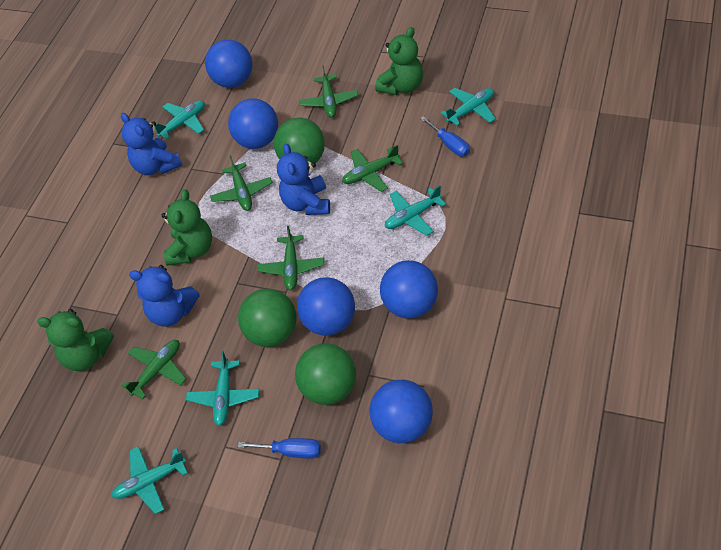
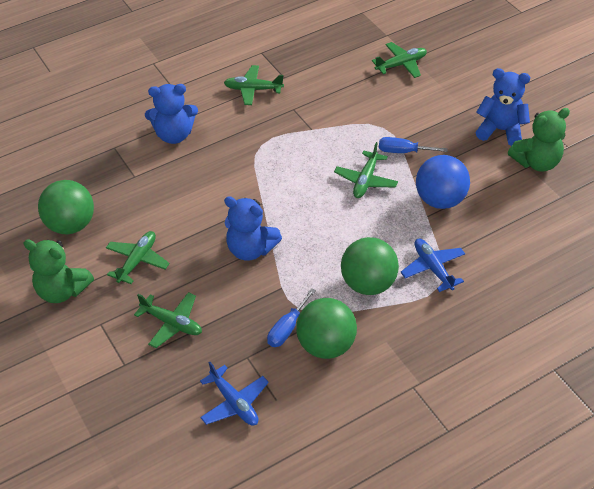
blue ball: [205,40,253,88] [228,99,278,149] [297,277,355,336] [370,379,433,443] [380,260,438,319] = 5 -> [416,155,470,209] = 1
blue plane: none = 0 -> [200,362,269,426] [401,239,465,292] = 2
green teddy bear: [37,309,114,371] [162,189,212,266] [375,27,423,95] = 3 -> [23,239,94,303] [508,108,570,172] = 2
turquoise plane: [112,446,188,514] [155,101,205,140] [186,351,260,426] [385,185,446,236] [441,88,496,126] = 5 -> none = 0

